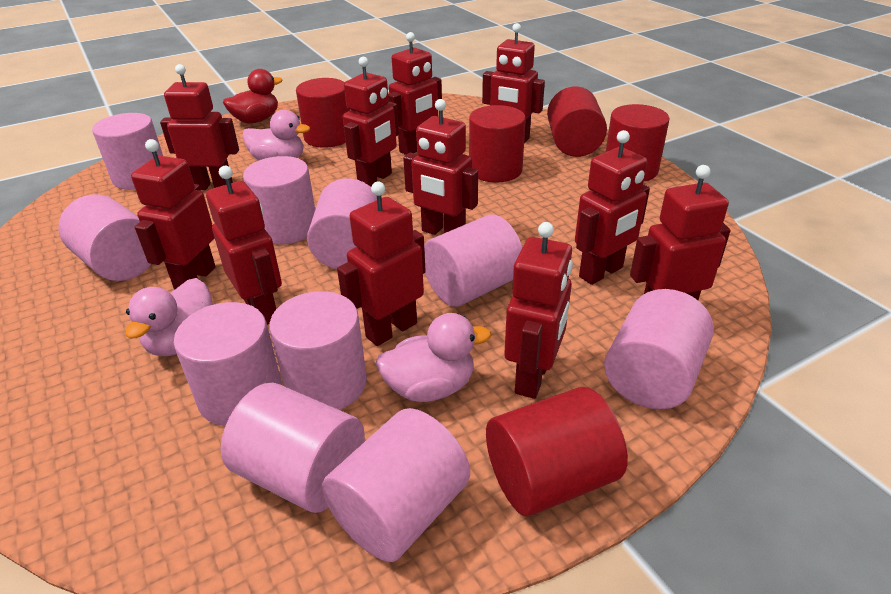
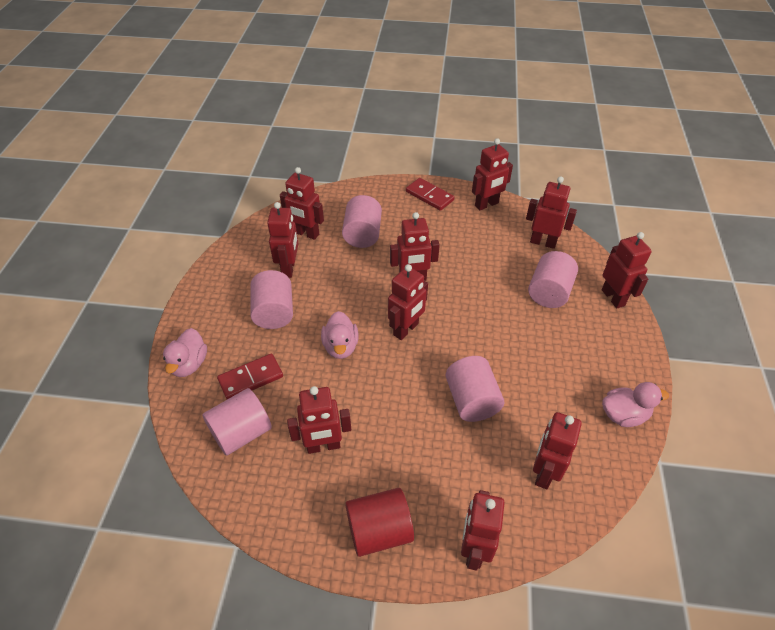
pink cylinder: [58,194,151,281] [92,113,163,190] [174,302,282,426] [221,383,365,513] [243,156,315,244] [269,291,367,410] [307,178,377,269] [322,408,470,562] [424,215,522,307] [604,289,714,409] = 10 -> [202,388,272,456] [250,270,293,329] [342,195,382,248] [446,356,504,422] [528,251,578,308] = 5
red cylinder: [296,78,350,148] [469,105,526,183] [486,387,628,517] [547,87,607,157] [606,104,669,181] = 5 -> [345,488,414,557] = 1
red domino: none = 0 -> [217,354,283,399] [406,178,454,211] = 2
red duck: [223,69,282,123] = 1 -> none = 0
red robot: [131,139,216,290] [160,64,239,190] [206,166,282,325] [337,182,426,346] [343,57,399,187] [388,32,442,155] [403,99,478,235] [482,23,545,143] [504,222,573,399] [575,130,650,285] [630,165,731,300] = 11 -> [267,202,298,278] [280,167,324,240] [287,386,351,454] [388,264,428,340] [390,212,440,281] [461,490,505,571] [472,138,513,210] [526,176,577,249] [533,412,582,489] [602,232,652,308] = 10

